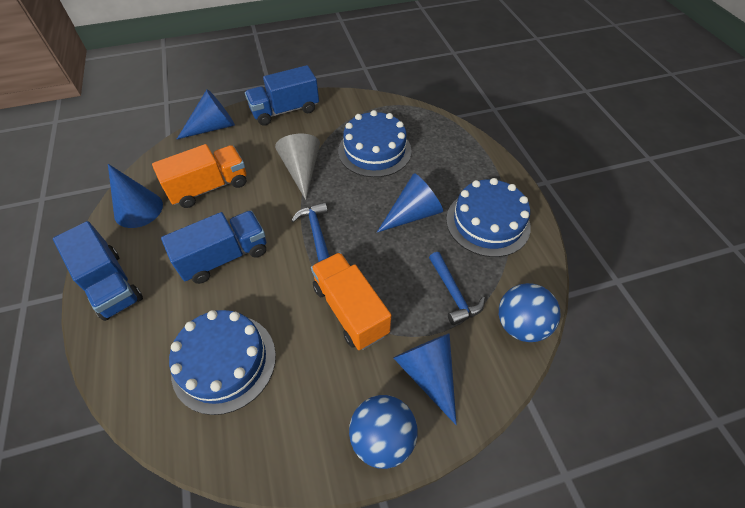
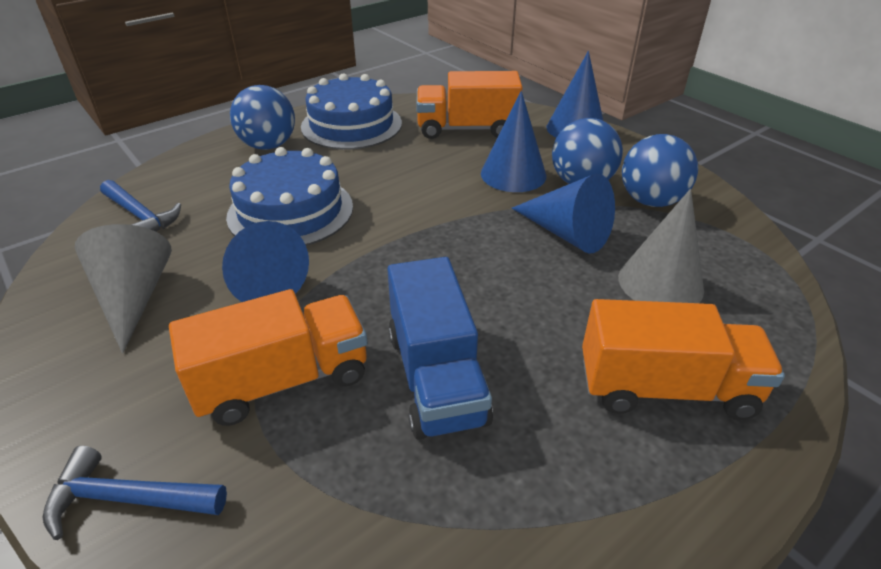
blue ball: [349,395,418,469] [499,283,561,342] = 2 -> [230,85,295,150] [552,118,623,184] [622,134,698,207] = 3
blue cake: [169,310,276,415] [338,110,412,177] [446,178,531,257] = 3 -> [226,147,353,246] [301,73,402,150] = 2
blue truck: [53,221,143,321] [161,211,266,284] [245,65,319,126] = 3 -> [387,257,493,440] = 1
grey cone: [275,134,320,200] = 1 -> [75,224,172,354] [618,189,704,303] = 2
orange truck: [152,144,246,208] [311,252,391,350] = 2 -> [169,289,368,426] [416,71,523,139] [582,299,785,420] = 3

